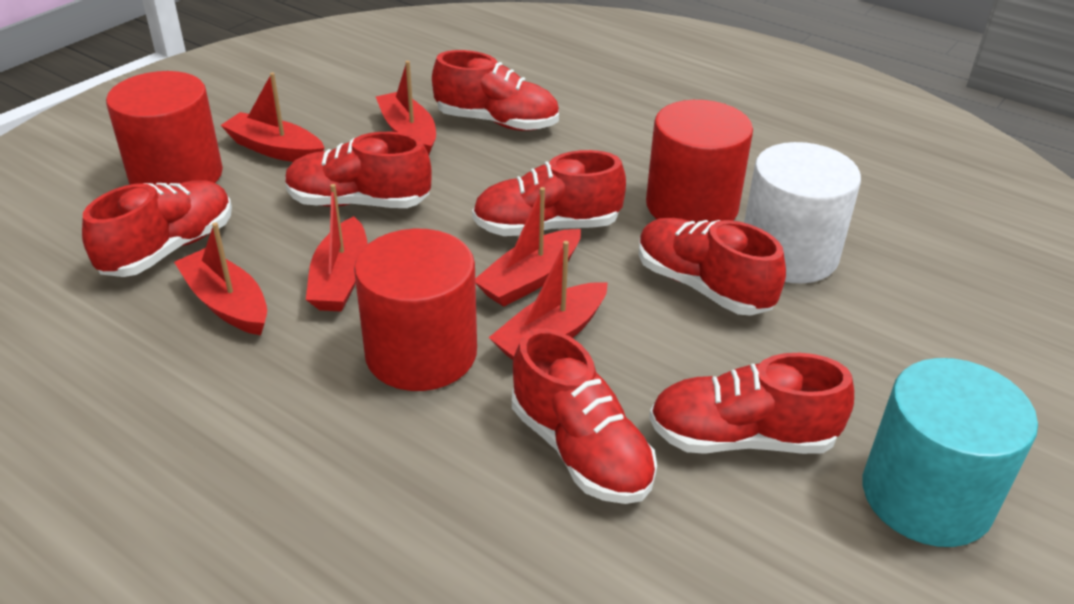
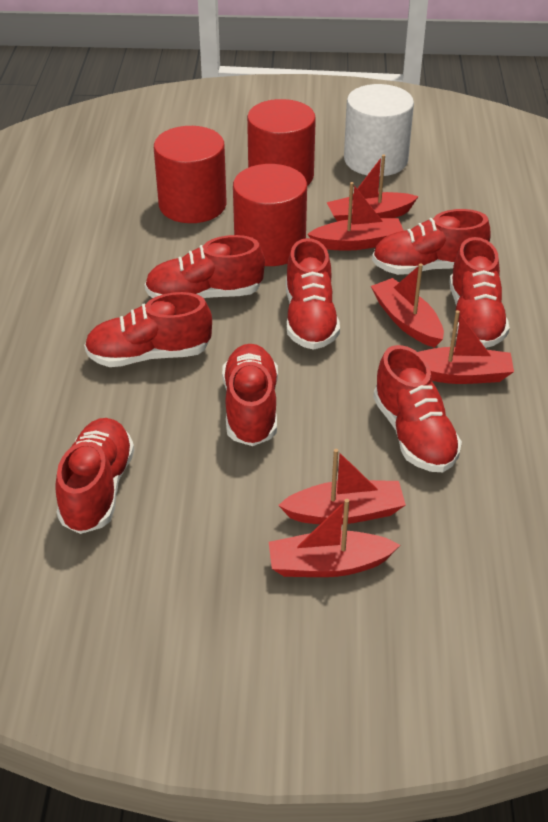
red shoe: [82,180,232,277] [285,132,432,208] [432,50,559,131] [472,150,626,236] [512,328,657,504] [639,218,786,316] [649,353,854,454] = 7 -> [55,418,134,534] [84,292,212,367] [145,235,265,298] [222,344,278,446] [286,238,340,350] [372,209,491,275] [373,345,462,472] [449,237,510,348] = 8
turquoise cylinder: [862,358,1038,547] = 1 -> none = 0

